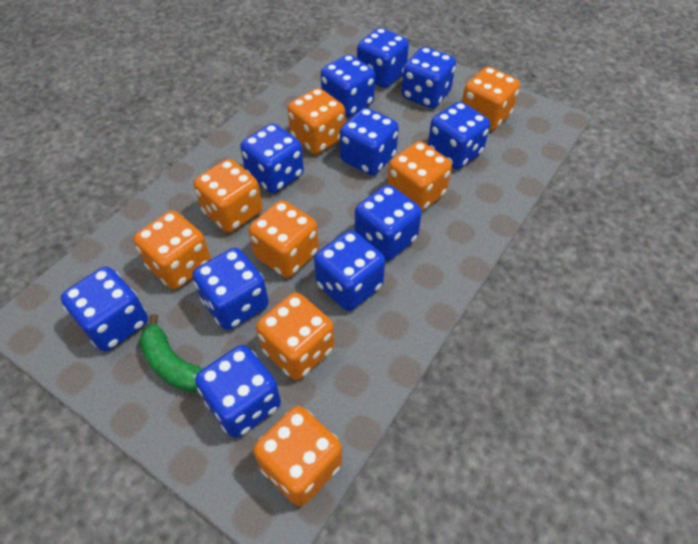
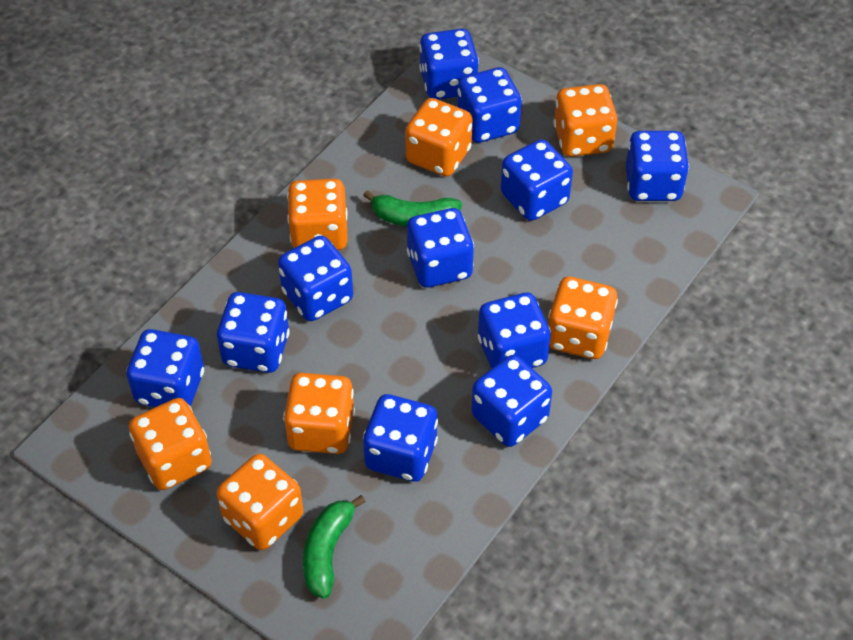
green banana: [139,314,202,392] = 1 -> [303,495,365,599] [363,190,462,226] = 2
orange dice: [134,211,211,289] [194,159,262,233] [249,200,319,278] [253,406,342,506] [256,292,334,380] [288,88,345,154] [387,141,452,212] [462,67,520,131] = 8 -> [129,398,212,490] [217,454,303,550] [283,373,355,454] [287,179,348,250] [405,98,473,176] [548,277,618,359] [553,84,617,157] = 7

